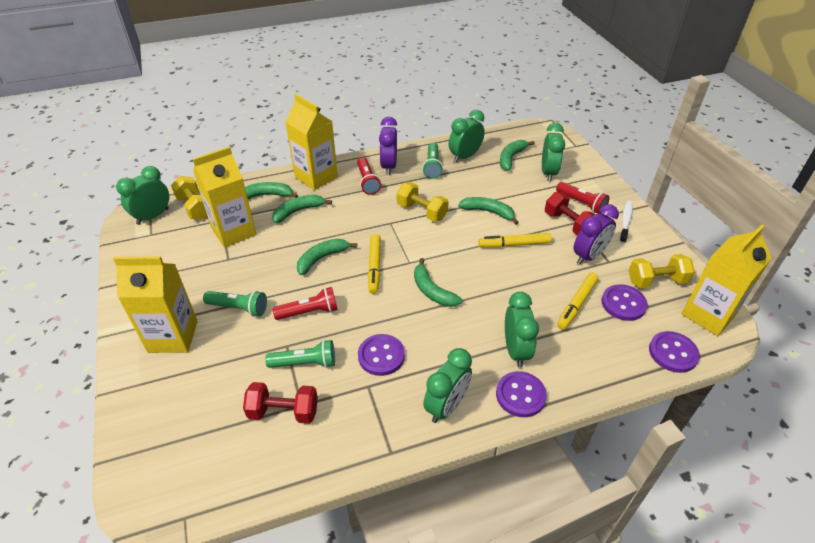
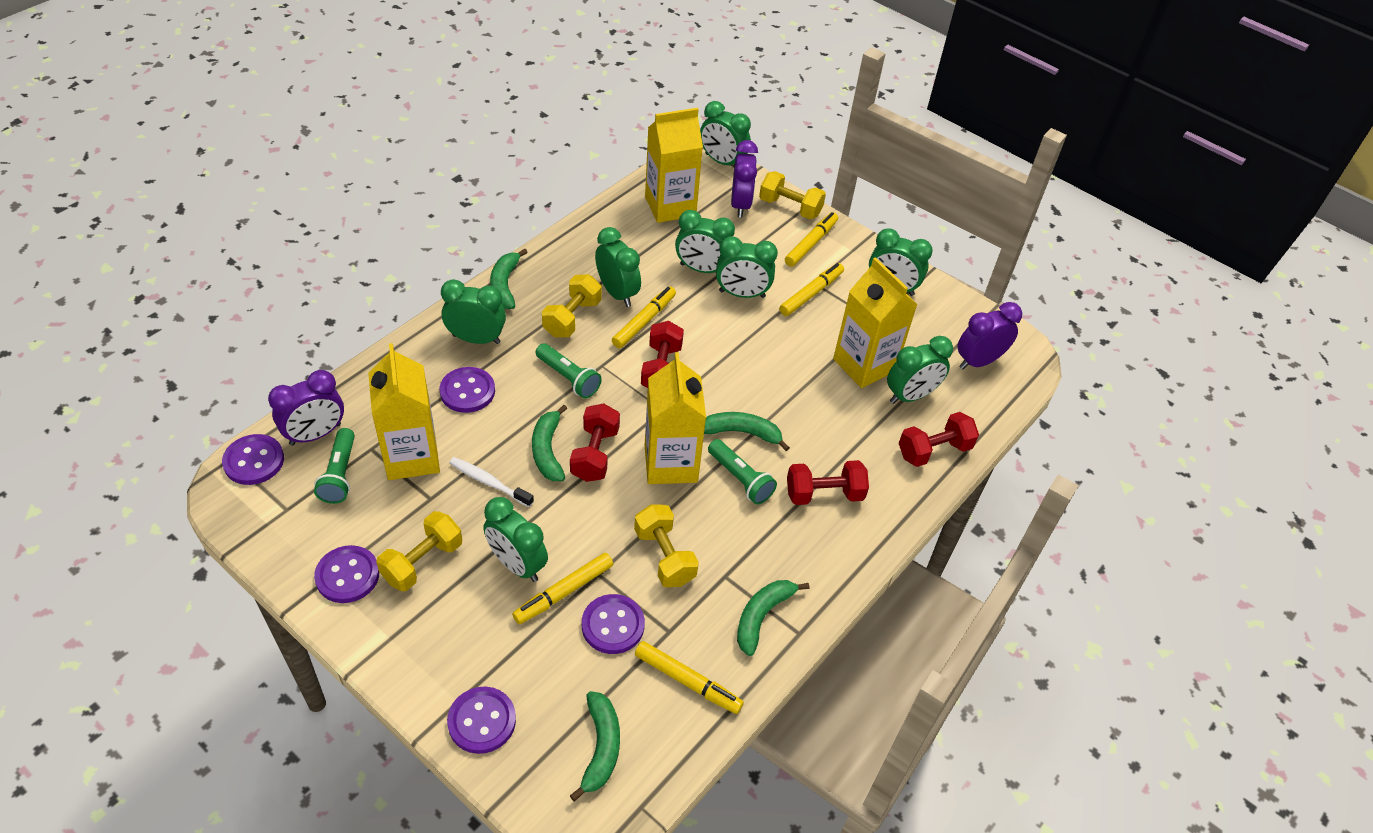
green banana: [245,182,298,199] [272,195,332,223] [297,239,357,275] [414,258,462,307] [458,197,519,225] [500,140,535,171] = 6 -> [490,249,528,309] [532,405,567,481] [570,691,620,801] [704,412,790,451] [737,580,809,656] = 5
green clock: [116,166,169,225] [423,348,472,423] [449,110,485,163] [505,292,539,368] [542,123,565,181] = 5 -> [441,279,506,344] [483,497,548,582] [595,227,641,307] [675,210,735,273] [700,101,751,166] [716,236,778,298] [869,228,933,296] [887,336,953,404] = 8
purple button: [358,334,405,376] [496,371,547,417] [601,284,648,321] [649,331,700,373] = 4 -> [222,434,284,485] [314,545,379,603] [440,367,495,413] [447,687,516,754] [582,594,645,654] = 5
purple clock: [379,117,397,175] [574,204,619,265] = 2 -> [268,370,344,446] [731,140,758,218] [958,302,1022,369] = 3
red dumbbell: [243,382,318,424] [545,192,595,235] = 2 -> [570,404,620,482] [641,321,684,388] [787,460,869,505] [899,412,979,467] = 4
red flashlight: [273,287,338,320] [357,157,381,195] [556,182,609,214] = 3 -> none = 0
yellow dumbbell: [171,176,207,220] [397,182,449,222] [629,254,695,288] = 3 -> [376,511,462,591] [542,274,602,337] [634,504,699,587] [759,171,826,219] = 4
yellow marker: [368,234,381,294] [478,233,552,247] [557,273,599,330] = 3 -> [512,553,613,624] [612,286,676,348] [635,641,744,714] [779,263,844,316] [785,212,838,267] = 5

